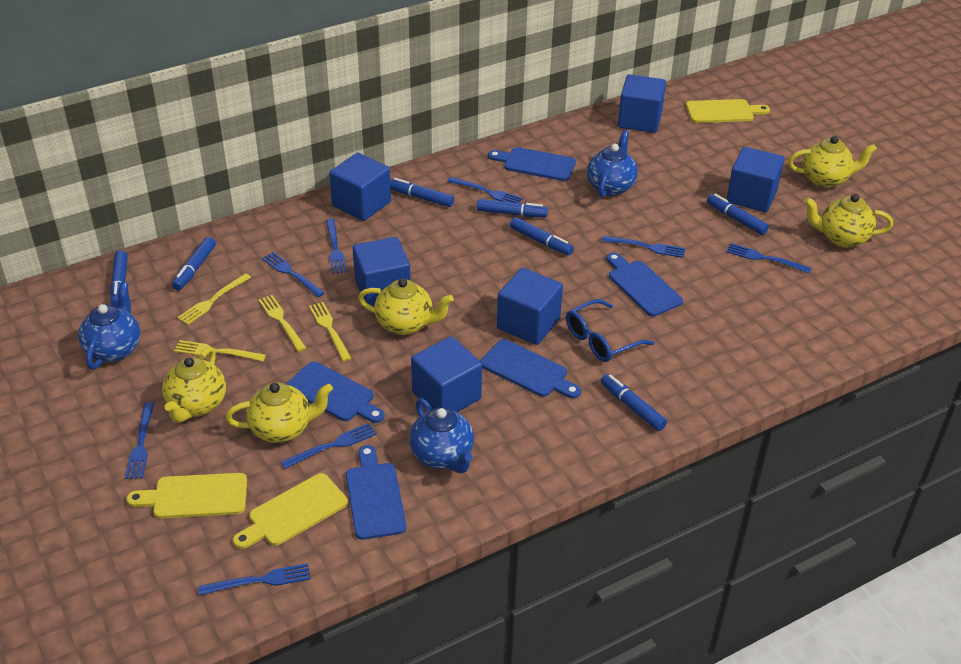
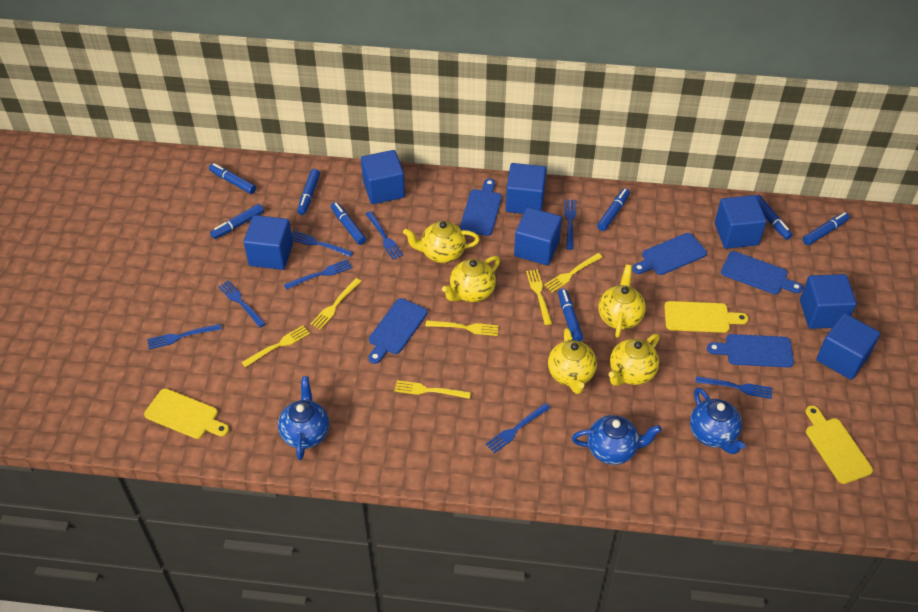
blue cube: [329,153,391,221] [353,237,411,307] [411,336,482,412] [497,268,563,345] [618,74,666,133] [726,147,784,212] = 6 -> [244,215,293,270] [361,150,405,204] [506,163,546,214] [514,207,562,265] [715,195,767,249] [800,274,857,329] [816,313,880,380] = 7
blue glasses: [566,299,654,362] = 1 -> none = 0
blue marker: [110,250,128,307] [172,237,216,290] [390,178,454,207] [477,199,548,217] [510,217,574,255] [601,374,667,431] [707,194,769,235] = 7 -> [209,163,256,194] [210,204,264,239] [297,169,320,215] [331,202,366,245] [558,288,583,341] [597,188,630,231] [756,195,792,240] [803,212,850,245] = 8
yellow fork: [174,340,266,361] [177,273,251,325] [258,295,306,352] [309,302,352,362] = 4 -> [242,325,310,367] [311,278,361,330] [394,380,471,399] [425,320,499,336] [526,269,552,325] [544,253,602,292] = 6

